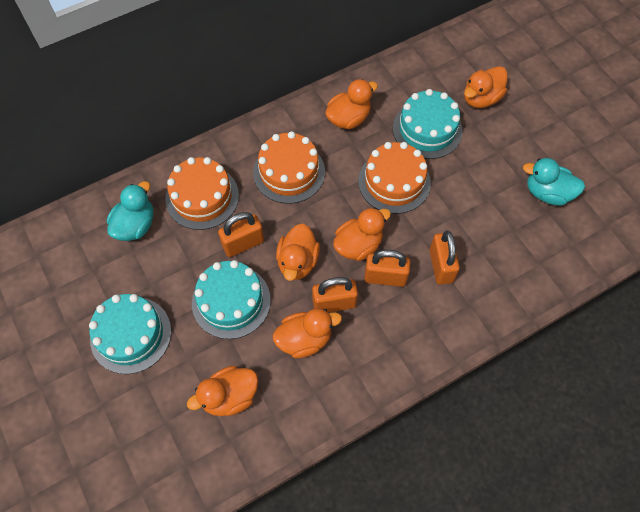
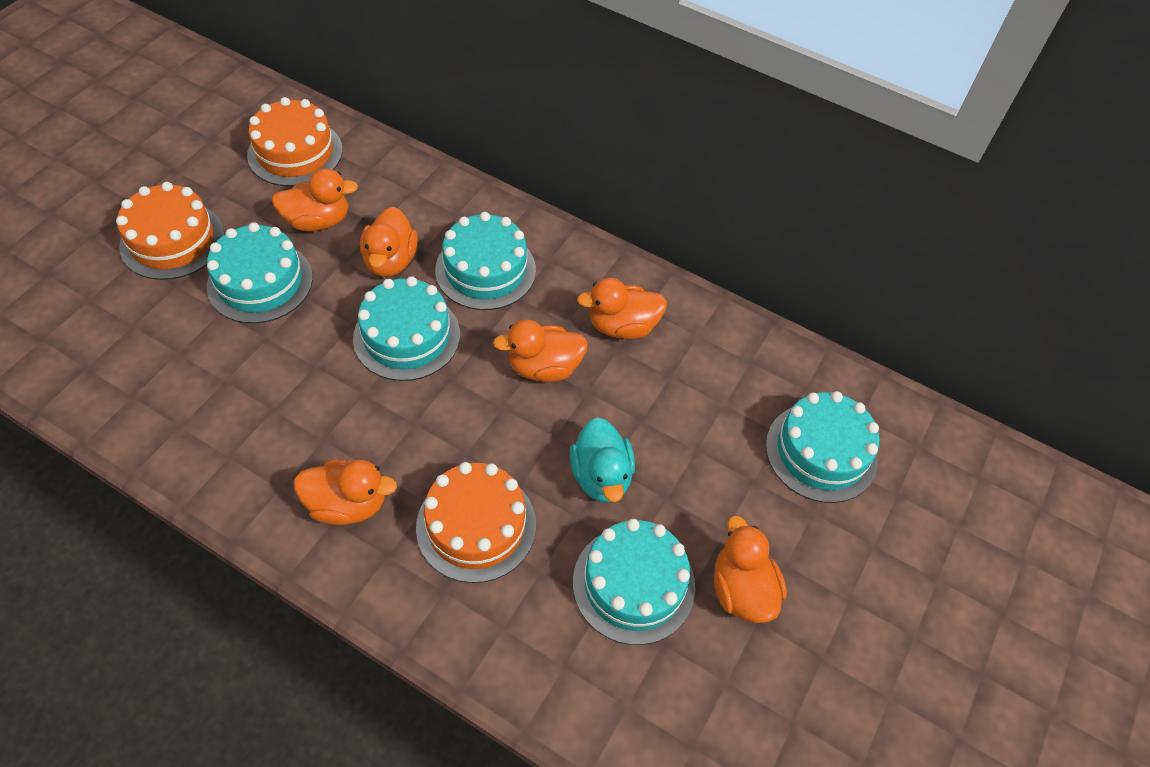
orange padlock: [218,212,264,257] [312,277,358,313] [364,250,410,287] [430,231,460,285] = 4 -> none = 0
turquoise cake: [89,294,171,374] [192,260,271,339] [393,89,463,159] = 3 -> [207,222,313,324] [353,276,460,381] [435,212,536,310] [573,519,695,645] [766,391,879,503] = 5
turquoise duck: [107,181,153,241] [523,158,585,206] = 2 -> [570,417,635,502] = 1

